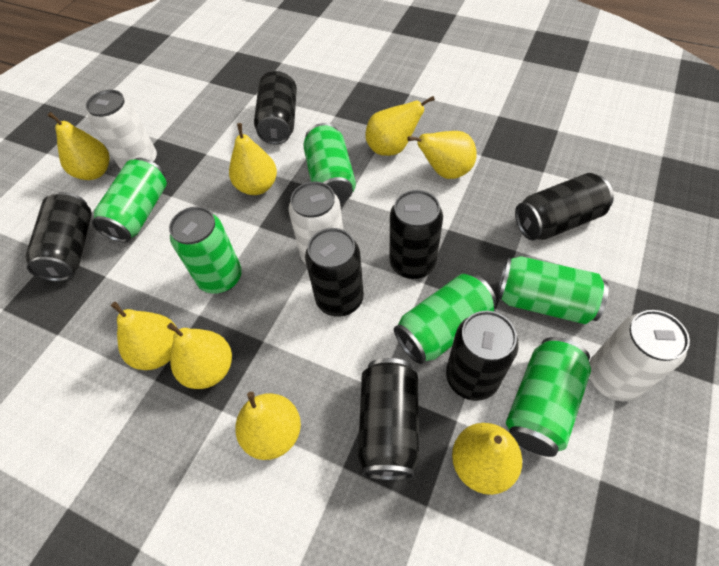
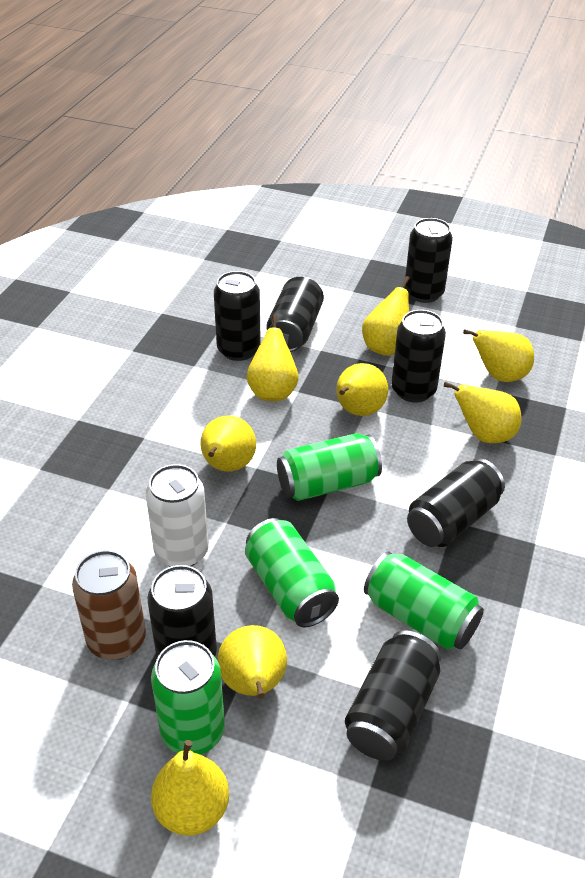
brown can: none = 0 -> [72,550,146,660] = 1
green can: [92,158,167,243] [169,207,242,294] [303,123,356,203] [394,274,496,364] [497,256,609,324] [506,337,591,457] = 6 -> [151,640,225,755] [245,518,339,627] [277,433,382,501] [364,551,484,650] = 4
white can: [86,90,157,169] [288,182,343,264] [589,310,690,401] = 3 -> [146,464,209,567] = 1

